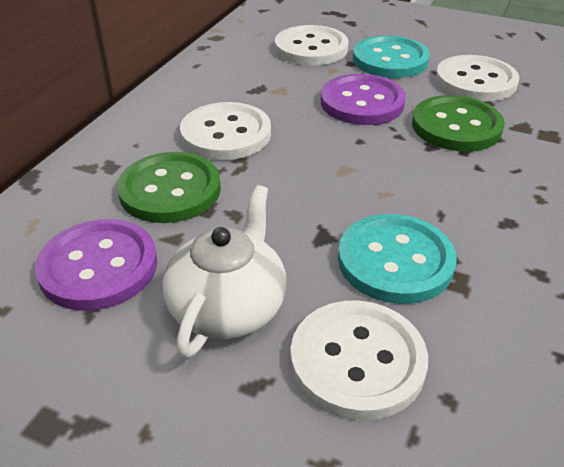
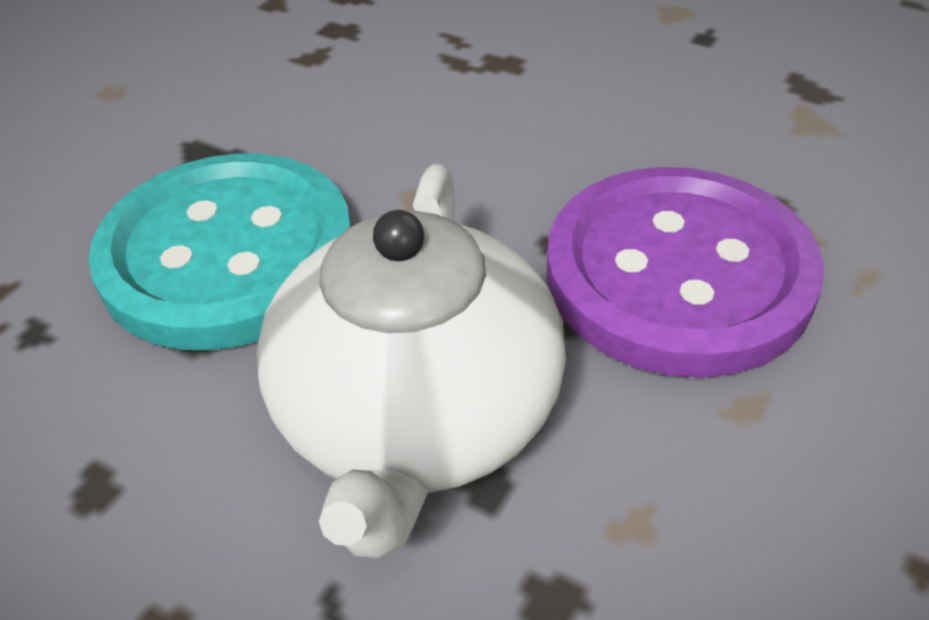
green button: [117,152,221,223] [412,95,505,151] = 2 -> none = 0
purple button: [35,219,157,311] [321,74,406,125] = 2 -> [546,167,824,378] = 1
turquoise button: [338,214,457,304] [353,35,430,78] = 2 -> [88,153,351,351] = 1
white button: [180,102,271,160] [275,25,349,65] [291,300,428,421] [435,55,519,102] = 4 -> none = 0

